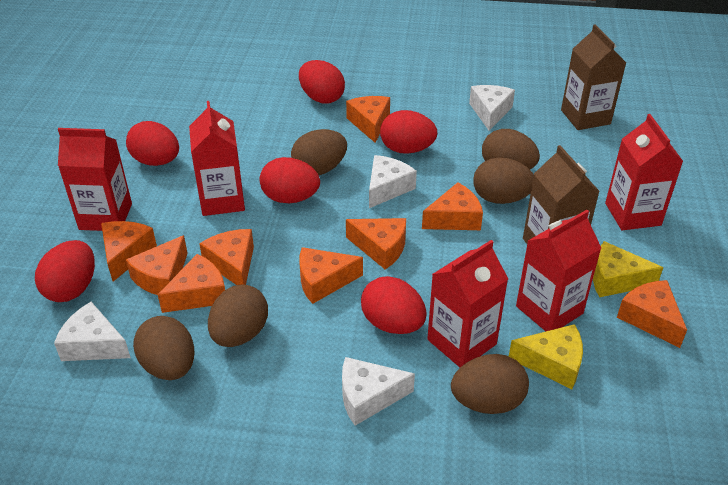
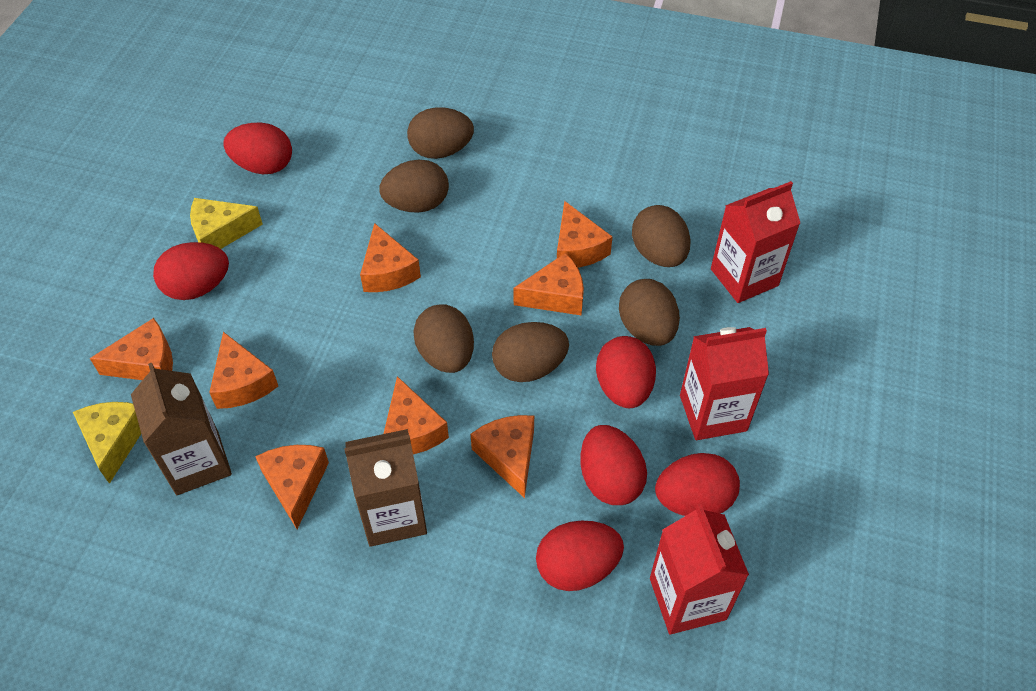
orange cheese: [101,221,157,282] [126,235,188,295] [158,254,225,313] [199,229,254,285] [299,247,363,304] [346,96,390,143] [346,218,406,270] [422,182,483,230] [617,280,687,348] = 9 -> [90,318,173,380] [209,332,278,409] [255,445,329,529] [360,223,421,292] [383,376,449,454] [471,415,534,498] [514,253,584,315] [557,201,613,268] = 8
red carton: [58,128,132,231] [189,101,245,216] [427,240,508,367] [516,210,601,331] [605,114,683,230] = 5 -> [650,504,749,635] [680,327,769,440] [711,181,800,303] = 3
white cheese: [54,302,131,361] [342,357,415,426] [369,155,417,208] [469,85,515,131] = 4 -> none = 0

